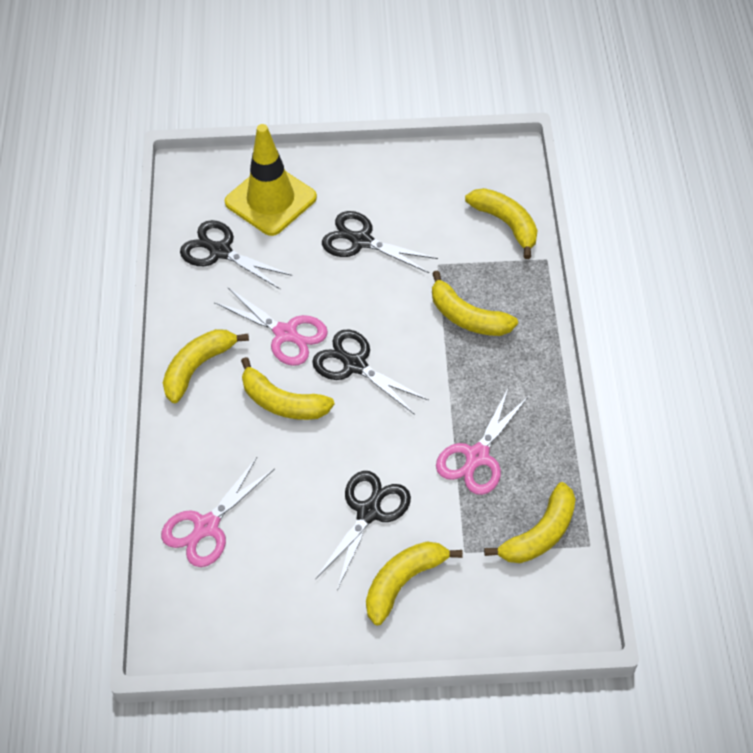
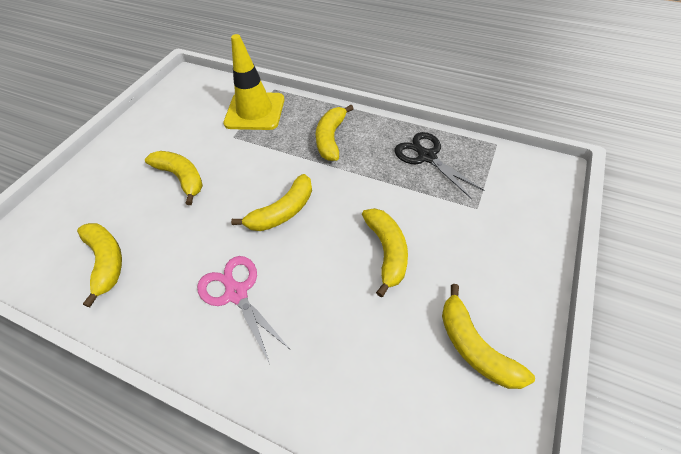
black scissors: [180,220,292,289] [312,330,429,415] [315,471,411,590] [322,211,438,273] = 4 -> [395,132,484,199] = 1
pink scissors: [161,457,274,567] [214,287,328,366] [436,387,529,495] = 3 -> [197,256,291,364] = 1

